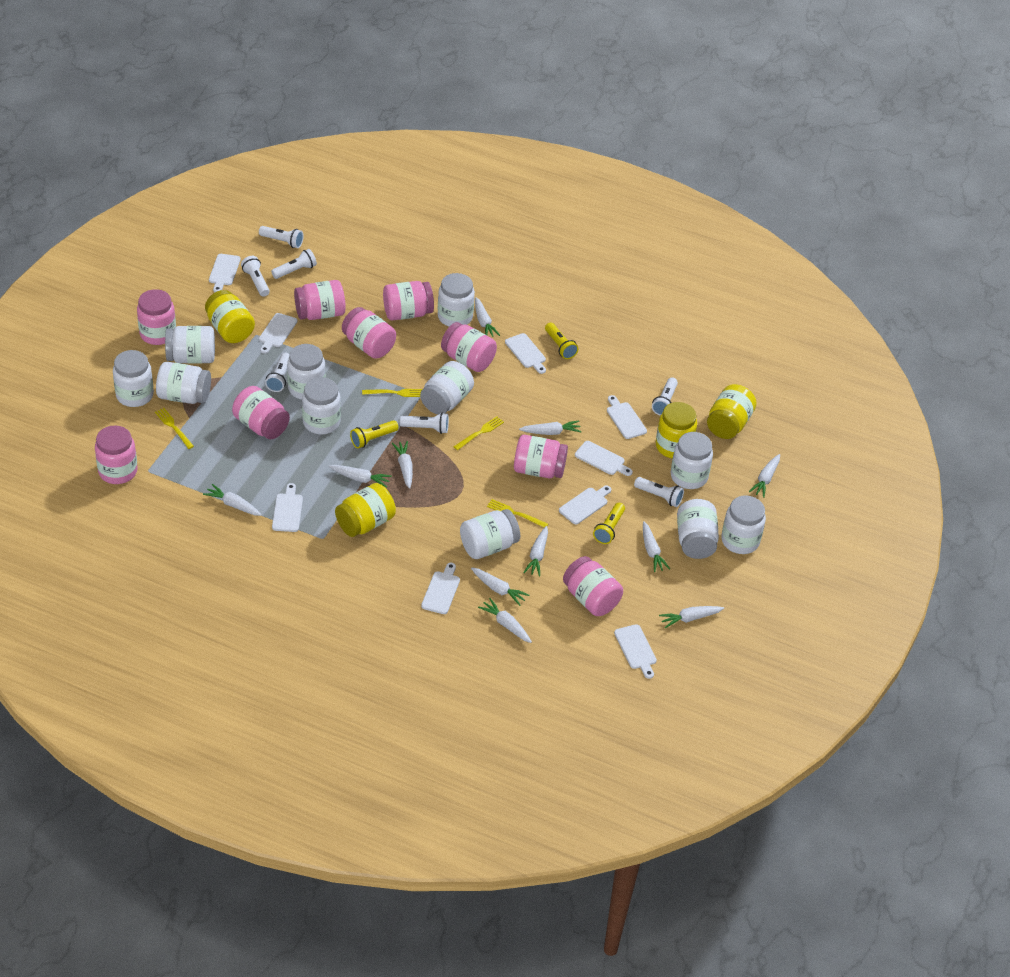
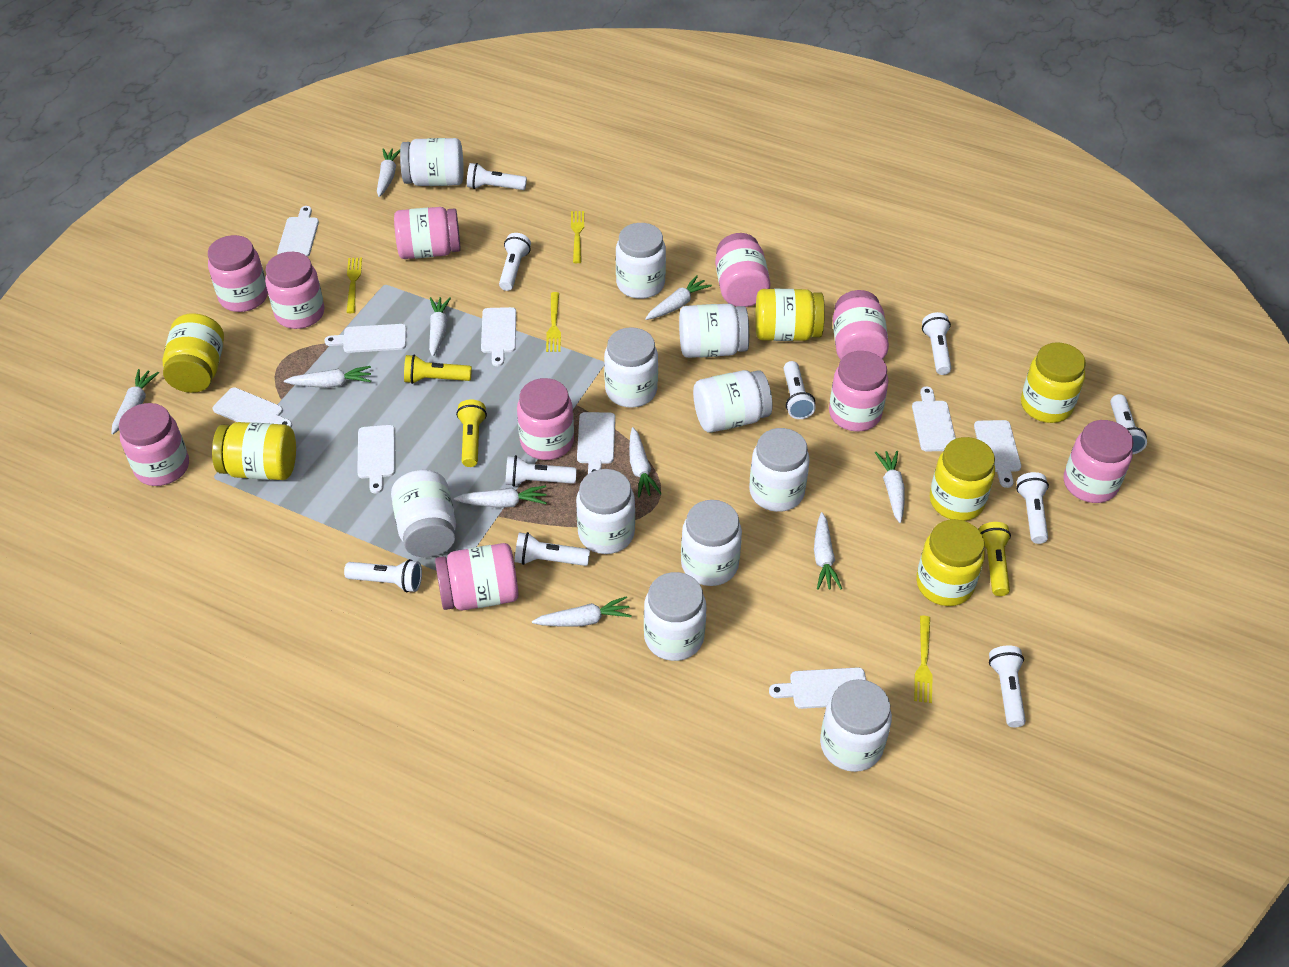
pink jar: [95,425,138,484] [137,289,176,345] [232,386,290,439] [294,280,346,320] [342,307,396,359] [383,281,434,321] [441,322,497,372] [514,435,568,478] [563,556,623,616] = 9 -> [119,403,189,486] [208,235,268,312] [265,252,324,329] [394,207,461,259] [435,543,519,610] [517,378,574,460] [715,233,771,307] [829,351,888,431] [833,290,889,360] [1064,420,1133,503] = 10
white carrot: [203,484,262,516] [329,465,392,488] [392,441,413,489] [471,567,530,606] [475,297,500,337] [478,598,532,643] [519,420,582,435] [523,526,548,576] [643,521,670,572] [659,606,724,628] [749,454,780,498] = 11 -> [111,369,159,435] [284,366,371,388] [377,148,400,197] [429,297,451,357] [454,485,547,508] [532,596,632,627] [629,427,661,498] [645,275,712,320] [814,512,842,590] [875,451,905,523] = 10
white flashlight: [241,256,270,297] [259,226,304,248] [265,353,290,392] [271,249,317,279] [400,413,449,434] [634,477,684,507] [652,377,678,416] = 7 -> [344,559,422,592] [467,163,527,190] [499,233,531,291] [505,455,577,487] [515,532,590,566] [784,361,816,419] [922,312,951,375] [989,645,1026,727] [1016,472,1049,544] [1110,394,1147,455] = 10
yellow jar: [205,290,255,343] [335,483,396,537] [656,402,697,459] [707,384,757,439] = 4 -> [162,313,224,393] [212,422,296,480] [755,289,825,341] [916,519,985,606] [930,437,995,521] [1021,342,1086,423] = 6

